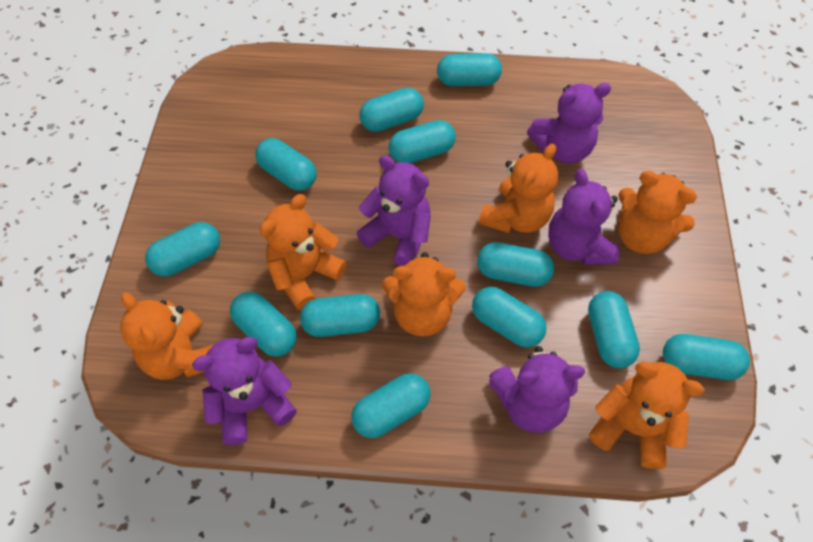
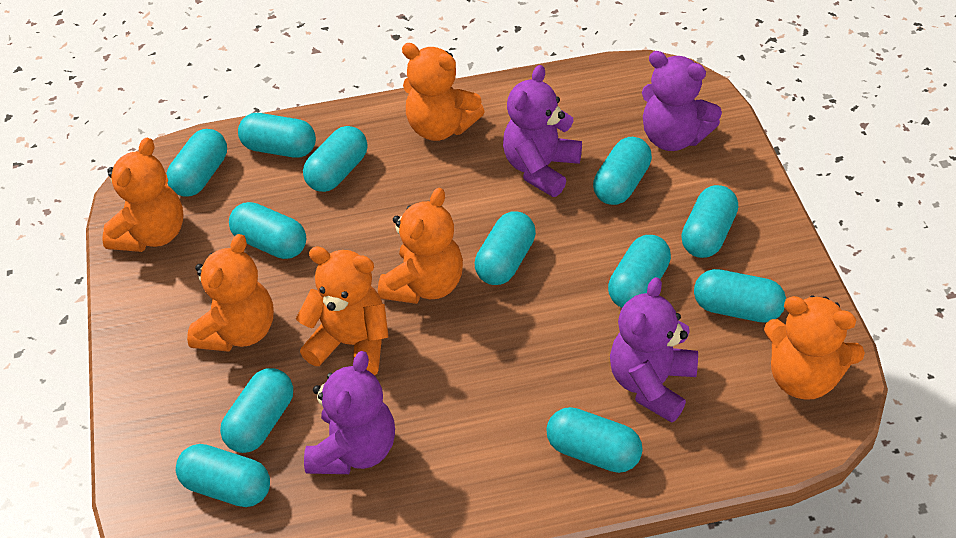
purple teddy bear: [192,337,297,445] [357,155,431,266] [489,346,585,433] [527,83,611,164] [548,169,619,265] = 5 -> [304,351,395,474] [503,65,582,197] [610,277,698,423] [642,51,722,151] = 4

